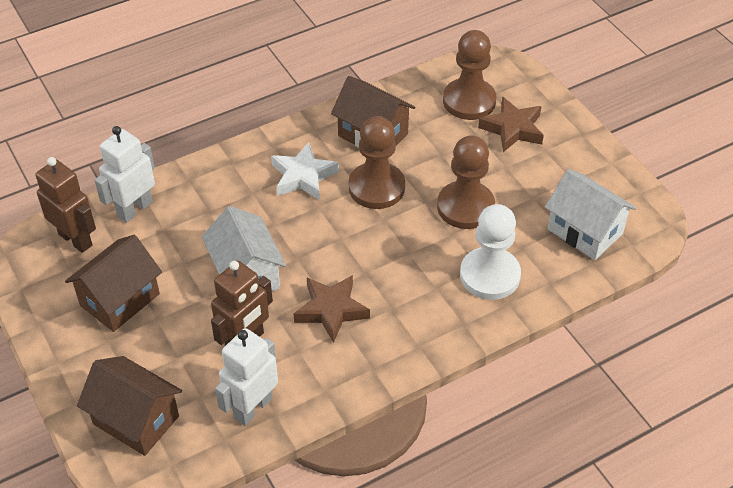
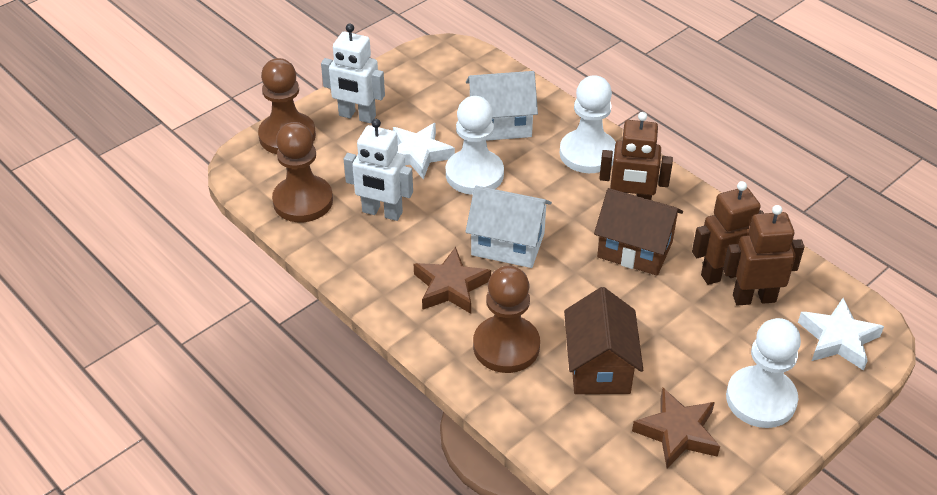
brown house: [65,235,162,332] [77,356,182,456] [331,76,415,148] = 3 -> [564,287,643,394] [594,188,683,276] = 2
brown robot: [36,157,96,253] [211,261,273,346] = 2 -> [599,112,673,200] [692,181,764,285] [723,205,804,306] = 3
white pawn: [460,204,521,300] = 1 -> [446,96,504,195] [560,75,616,173] [726,318,801,428] = 3
white star: [271,142,339,200] = 1 -> [393,123,455,179] [798,298,884,371] = 2

